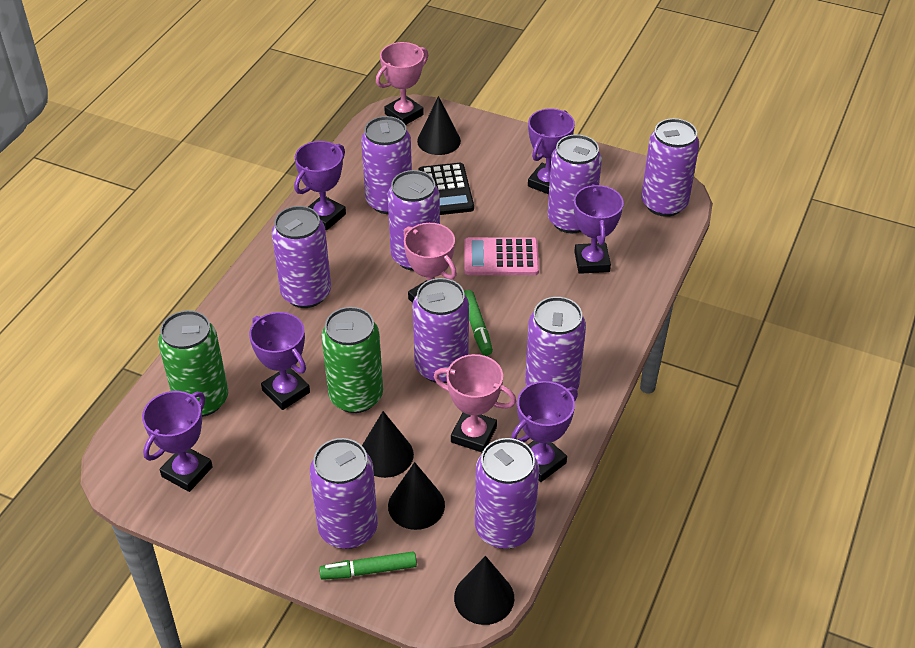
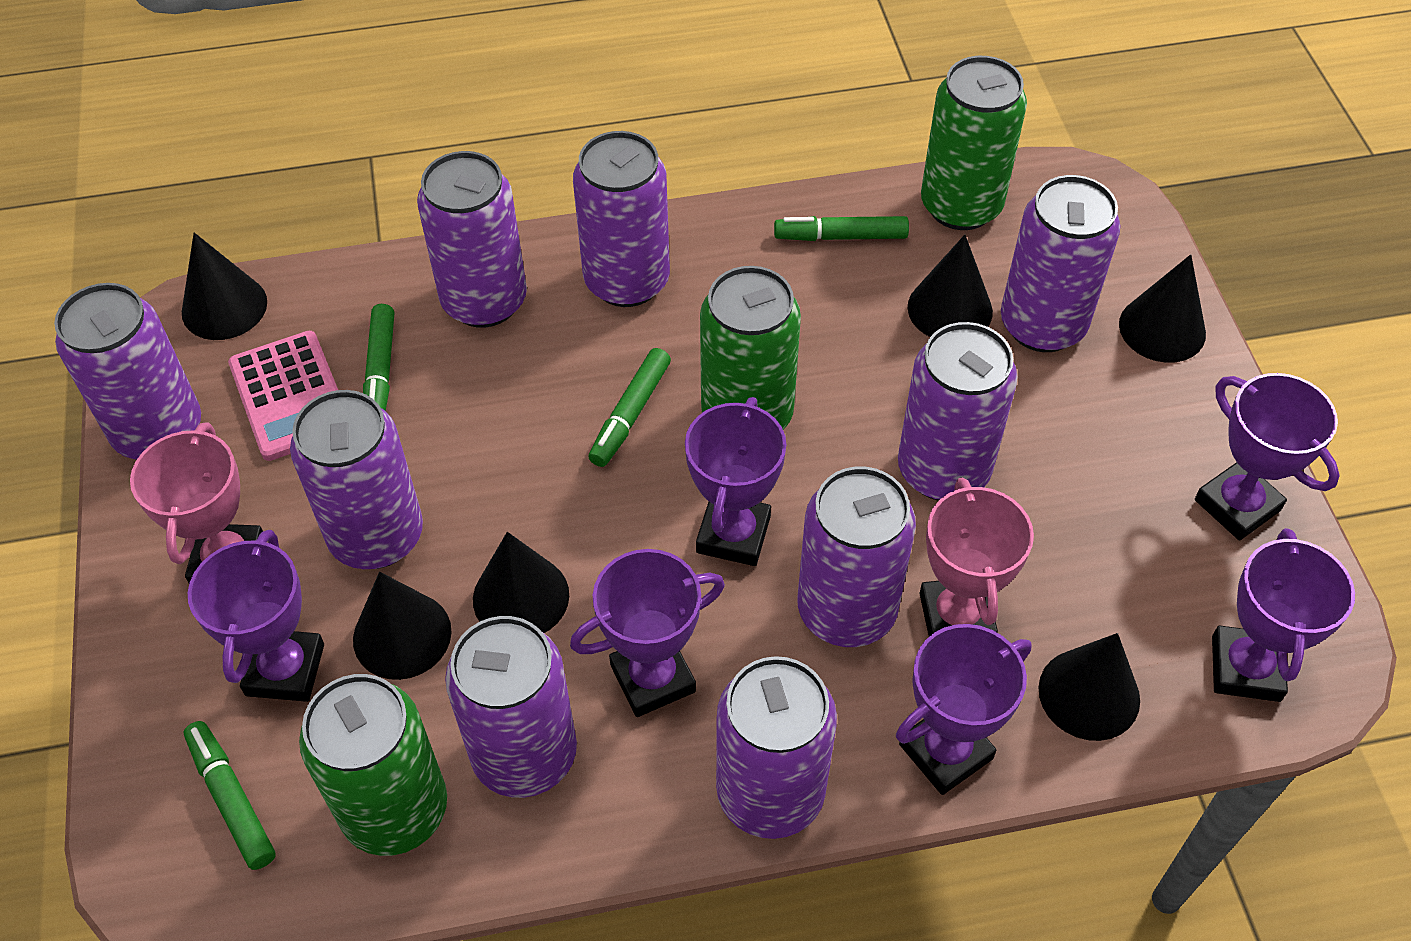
black calculator: [418,163,474,215] = 1 -> none = 0
black cone: [362,411,414,478] [388,462,445,530] [417,96,461,155] [454,556,514,625] = 4 -> [182,233,267,340] [353,572,452,680] [473,532,569,633] [907,235,993,337] [1039,633,1140,741] [1119,254,1206,363] = 6
green can: [158,310,228,417] [321,307,383,413] = 2 -> [299,674,447,856] [700,266,801,430] [921,56,1027,230] = 3
green marker: [319,551,417,580] [464,290,493,356] = 2 -> [184,721,276,870] [363,304,395,411] [588,348,671,467] [774,216,909,241] = 4
pink trophy: [376,42,429,125] [404,223,457,303] [434,354,516,452] = 3 -> [130,422,263,583] [920,477,1034,637] = 2

